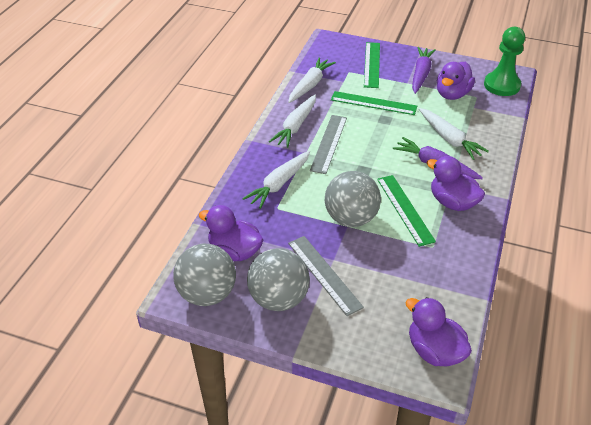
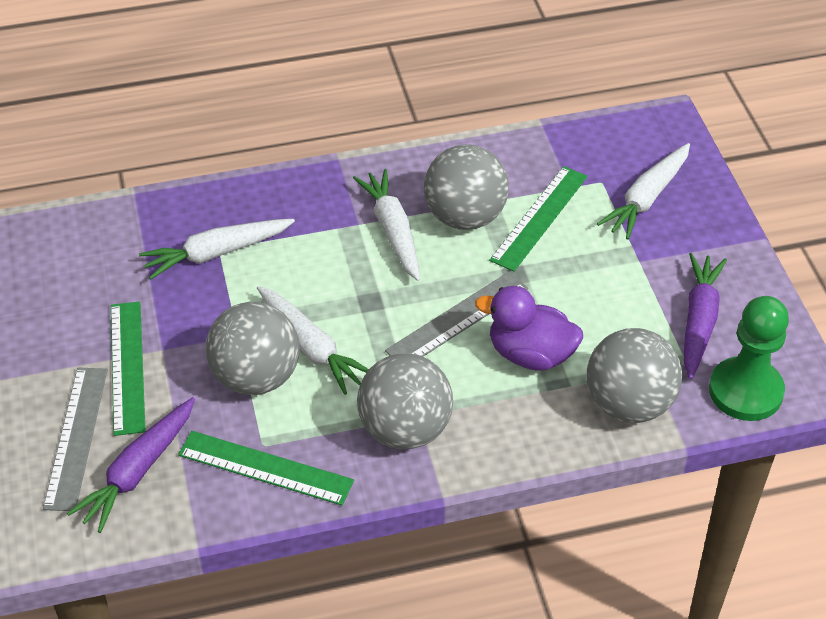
grey ball: [173,244,236,306] [247,248,310,311] [325,171,381,227] = 3 -> [206,302,300,395] [357,353,453,449] [424,144,509,230] [587,328,682,423] = 4
purple duck: [198,205,263,261] [405,297,472,366] [427,156,485,211] [437,62,475,100] = 4 -> [475,286,583,371] = 1

